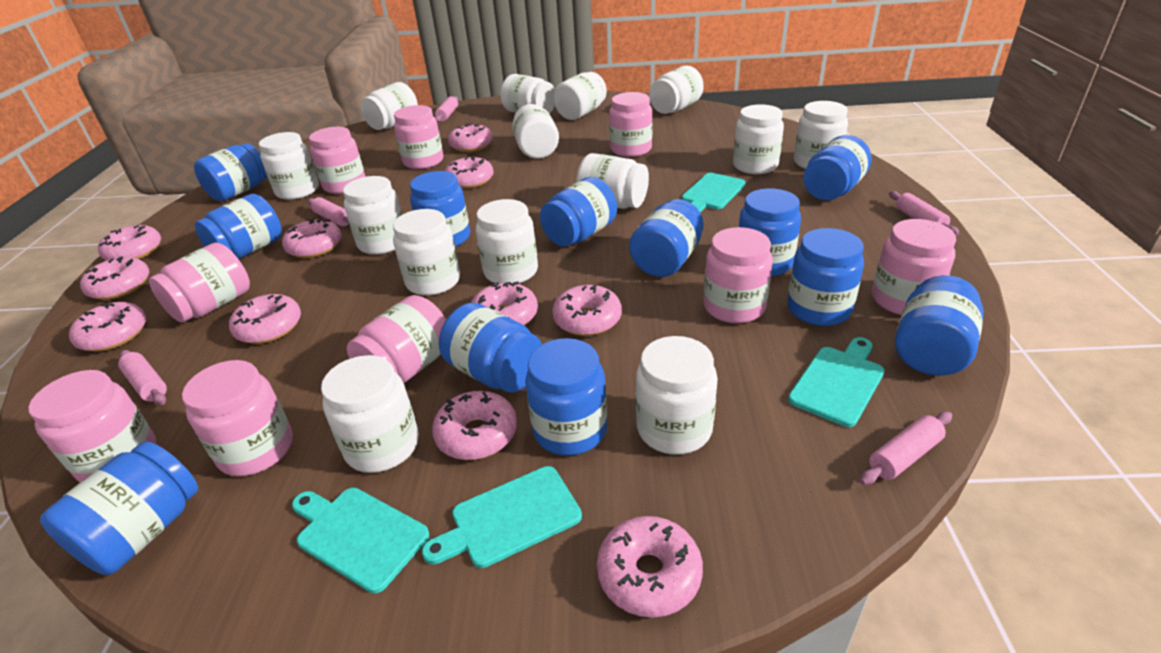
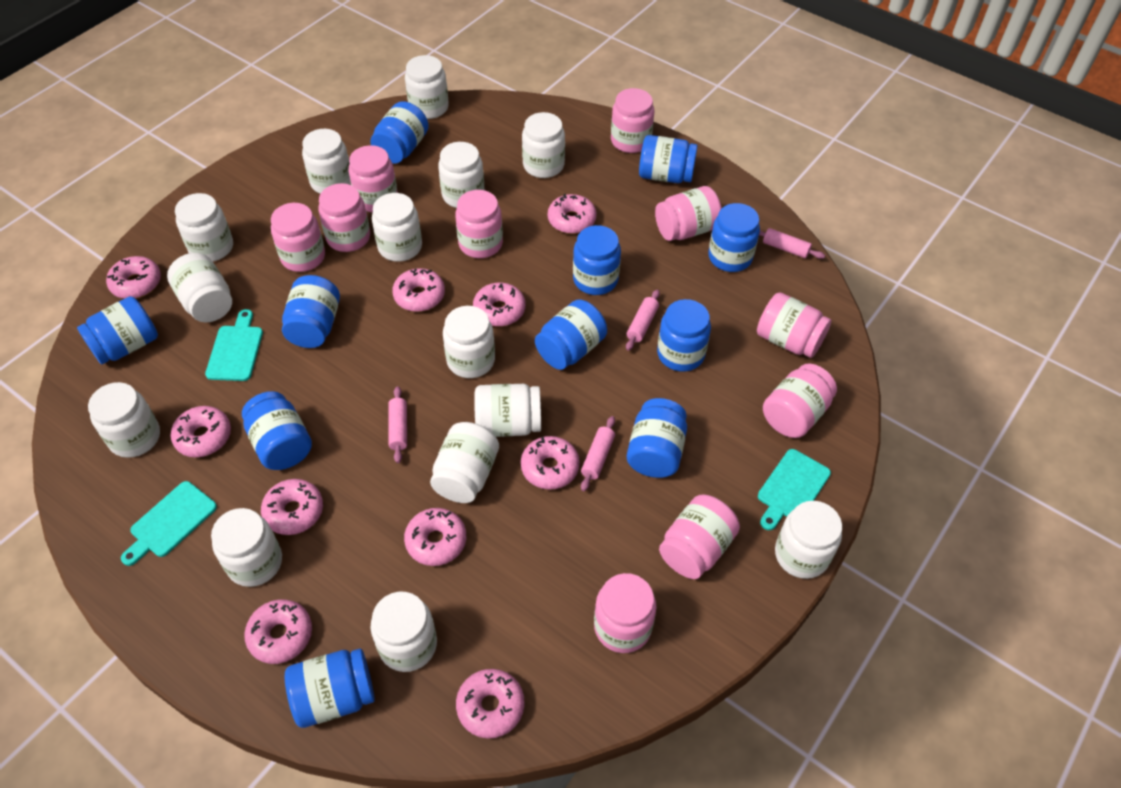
blue jar: [40,441,198,575] [194,143,267,201] [195,194,282,259] [410,171,470,247] [439,303,542,393] [525,338,607,455] [540,177,617,247] [629,199,704,277] [738,188,801,277] [787,228,864,326] [803,135,872,200] [895,275,984,376] = 12 -> [77,296,158,364] [242,391,312,470] [282,275,340,348] [285,649,375,728] [370,101,429,164] [535,299,607,370] [573,225,621,295] [627,398,687,478] [639,135,698,183] [657,299,711,372] [708,203,760,272] = 11
pink donut: [69,302,146,352] [80,257,149,300] [98,225,161,260] [229,294,301,344] [282,218,342,258] [432,391,517,460] [445,156,494,189] [448,123,493,152] [471,281,538,325] [552,285,622,336] [597,516,703,618] = 11 -> [106,256,161,299] [171,406,231,457] [244,600,312,664] [261,479,323,535] [392,268,445,312] [404,508,466,566] [456,669,525,739] [473,283,525,327] [521,436,580,490] [548,194,597,234] = 10
pink jar: [28,370,156,482] [149,243,250,323] [182,360,293,476] [309,127,365,194] [347,295,446,383] [394,105,443,169] [609,92,652,157] [704,227,773,323] [872,219,956,315] = 9 -> [271,203,325,272] [318,183,370,252] [349,145,398,212] [455,190,503,258] [594,573,656,653] [611,88,655,153] [655,186,722,241] [659,495,740,579] [757,292,831,358] [763,364,837,438] = 10
pink rolling pin: [118,350,167,405] [308,197,349,226] [435,96,458,122] [860,412,952,485] [889,191,959,236] = 5 -> [389,386,407,463] [581,416,615,491] [626,290,660,351] [759,228,825,259] = 4
turquoise cutting board: [292,487,429,594] [422,466,582,568] [682,173,746,213] [788,337,885,427] = 4 -> [121,481,217,566] [205,309,263,381] [758,449,831,530] = 3

